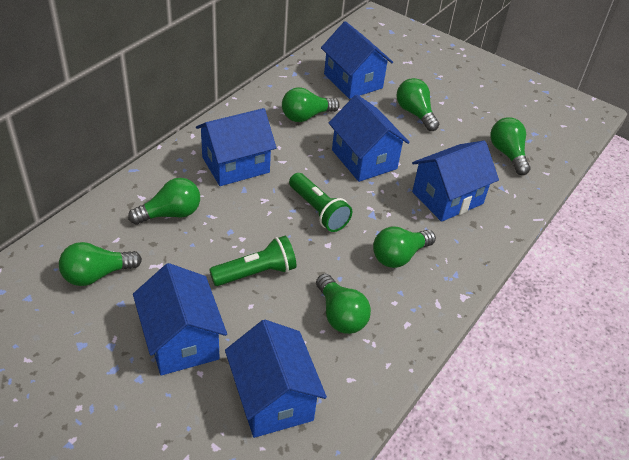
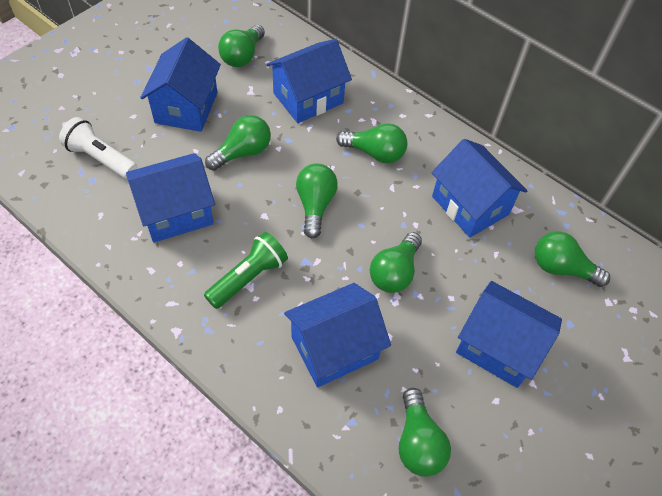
green flashlight: [209,236,297,286] [289,173,352,232] = 2 -> [204,232,288,309] = 1
white flashlight: none = 0 -> [59,117,138,179] = 1

